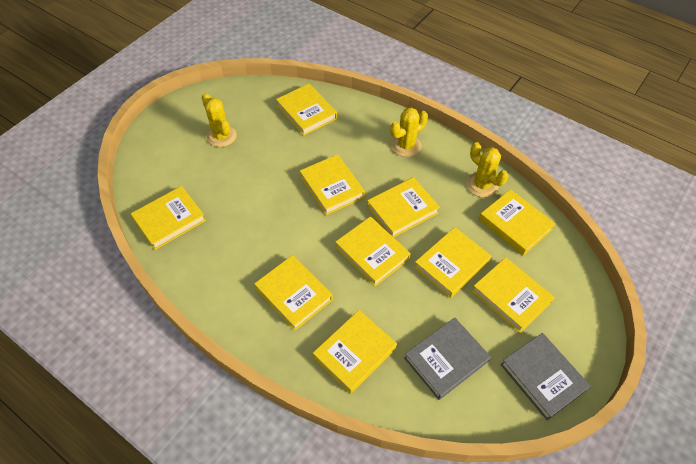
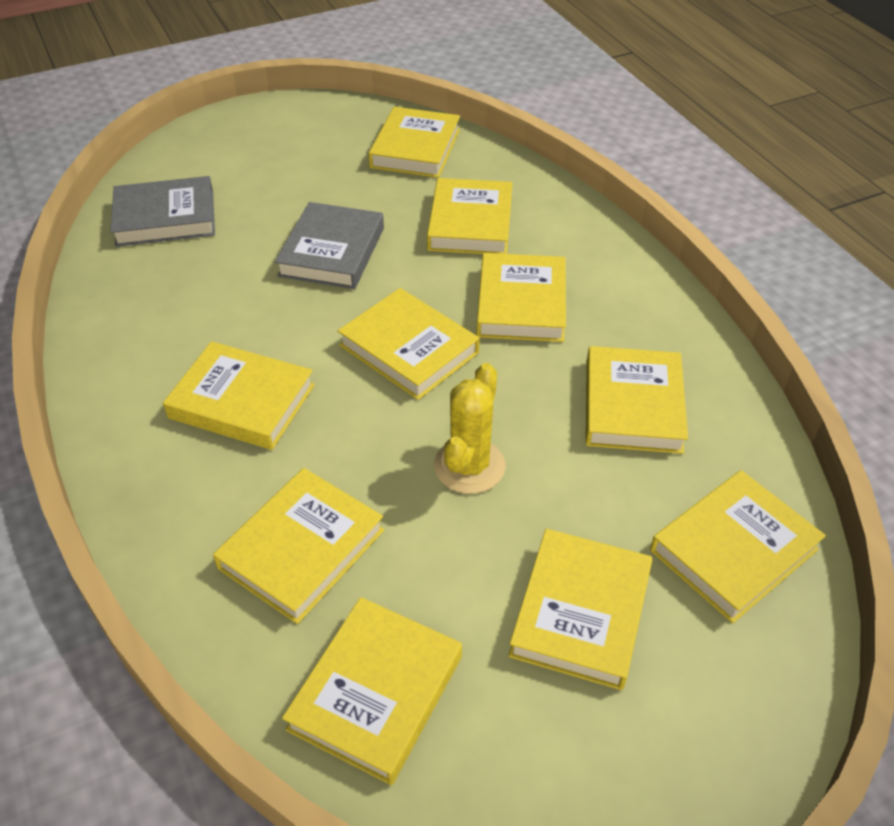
yellow cactus: [202,93,237,147] [390,108,428,157] [466,142,509,197] = 3 -> [434,363,506,494] = 1

